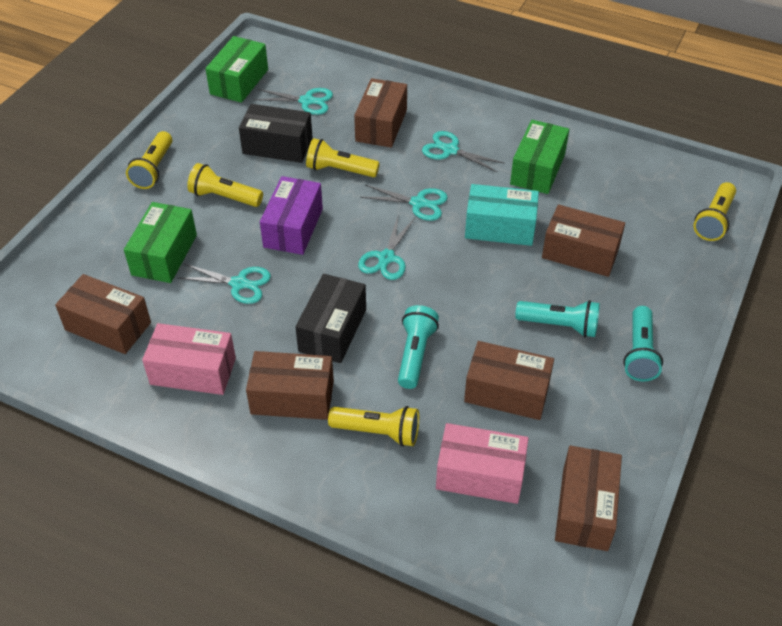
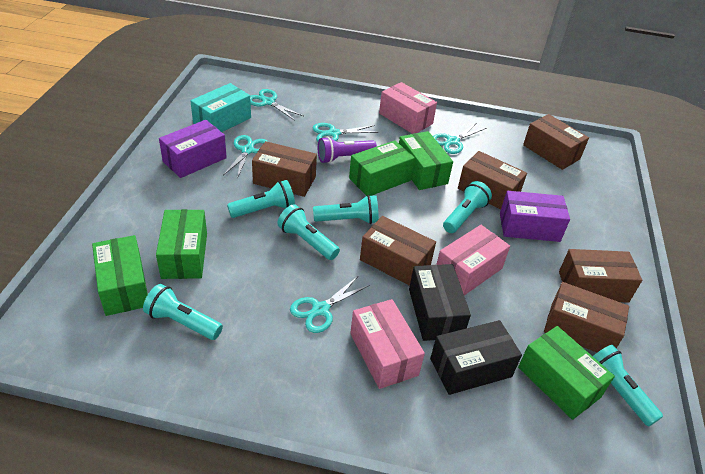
green box: [124,202,197,283] [205,36,268,103] [510,120,569,194] = 3 -> [92,235,148,316] [156,209,207,279] [349,140,415,196] [399,131,453,190] [518,326,615,420] = 5
pink box: [142,323,236,395] [436,423,528,504] = 2 -> [350,299,425,389] [379,82,437,134] [436,225,510,295] = 3
purple box: [260,176,323,255] = 1 -> [159,120,227,178] [500,191,570,242] = 2
purple flashlight: none = 0 -> [318,137,377,163] = 1
turquoise flashlight: [398,305,439,389] [515,300,600,337] [623,306,663,381] = 3 -> [143,284,223,340] [227,180,295,218] [277,204,340,260] [313,195,379,224] [443,181,492,233] [593,345,663,427] = 6
yellow flashlight: [126,131,172,189] [187,163,263,207] [306,138,380,177] [328,406,419,447] [693,182,736,241] = 5 -> none = 0

